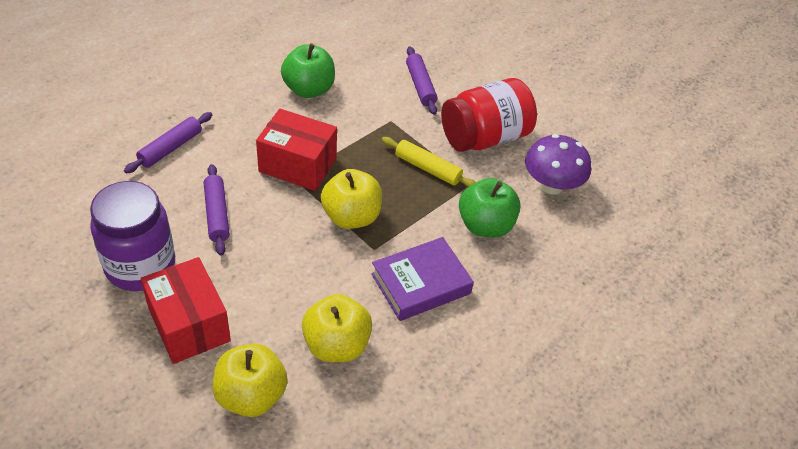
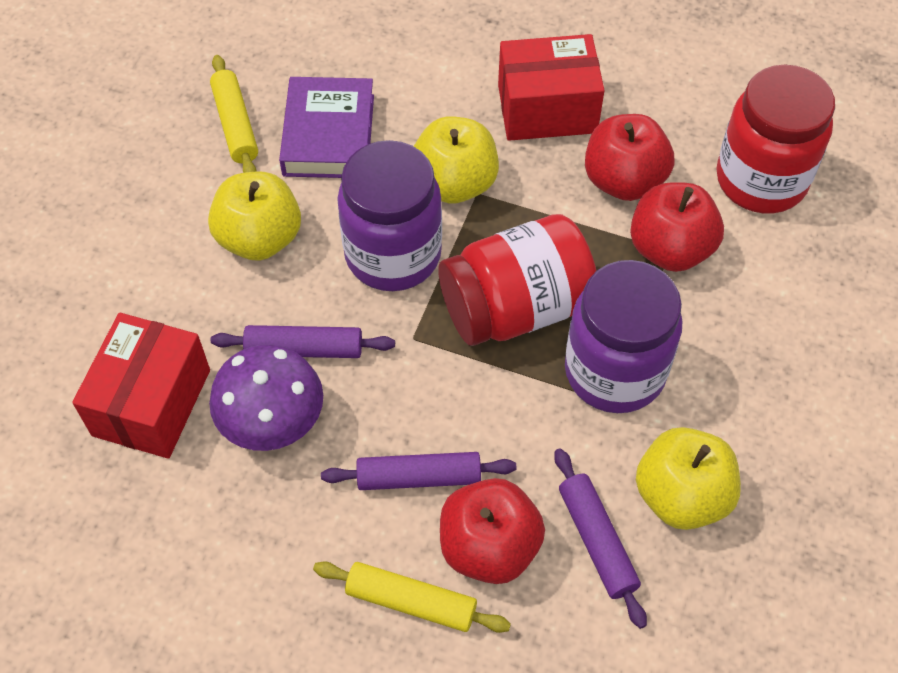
green apple: [281,44,335,98] [459,178,521,237] = 2 -> none = 0
purple jar: [90,181,175,291] = 1 -> [337,140,442,291] [565,260,682,413] = 2
red apple: none = 0 -> [440,478,545,584] [585,114,674,201] [630,182,724,272] = 3
red jar: [441,78,537,152] = 1 -> [439,214,596,346] [717,65,835,213] = 2
yellow rolling pin: [382,137,476,187] = 1 -> [210,55,258,173] [313,561,511,633] = 2

